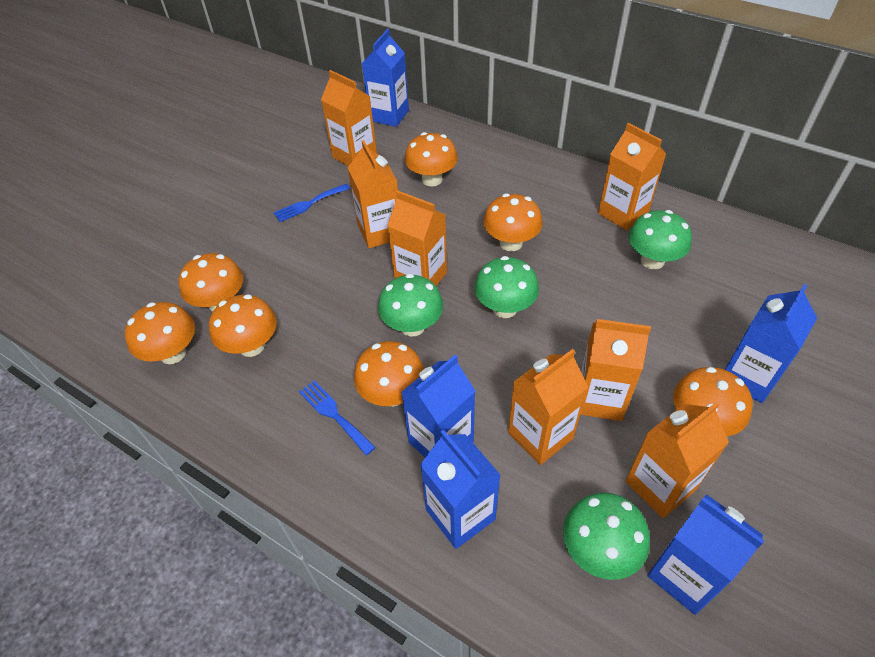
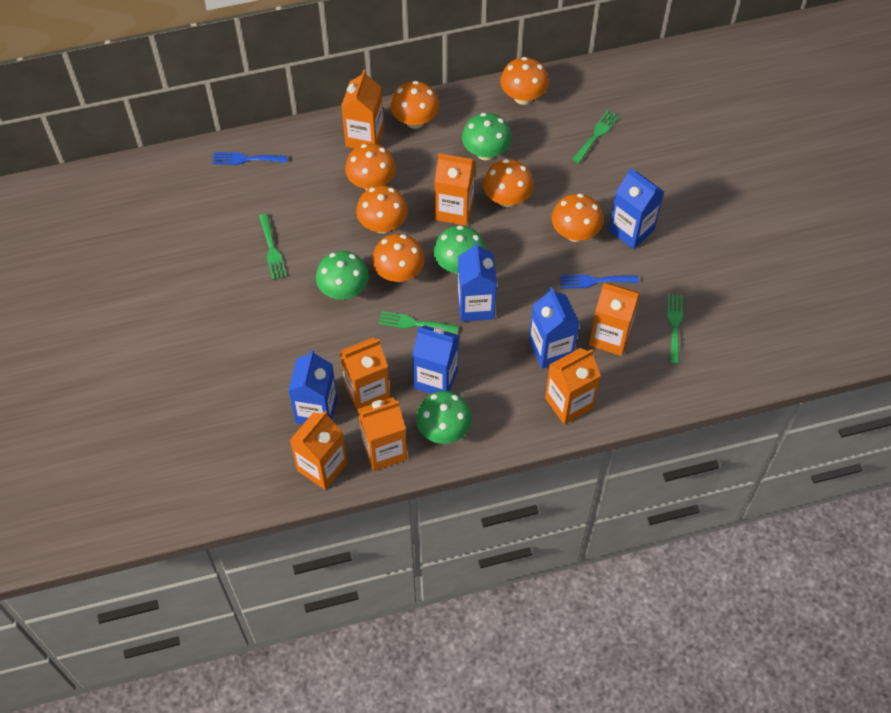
green fork: none = 0 -> [259,214,287,280] [379,311,459,334] [572,110,619,164] [667,294,683,364] = 4

